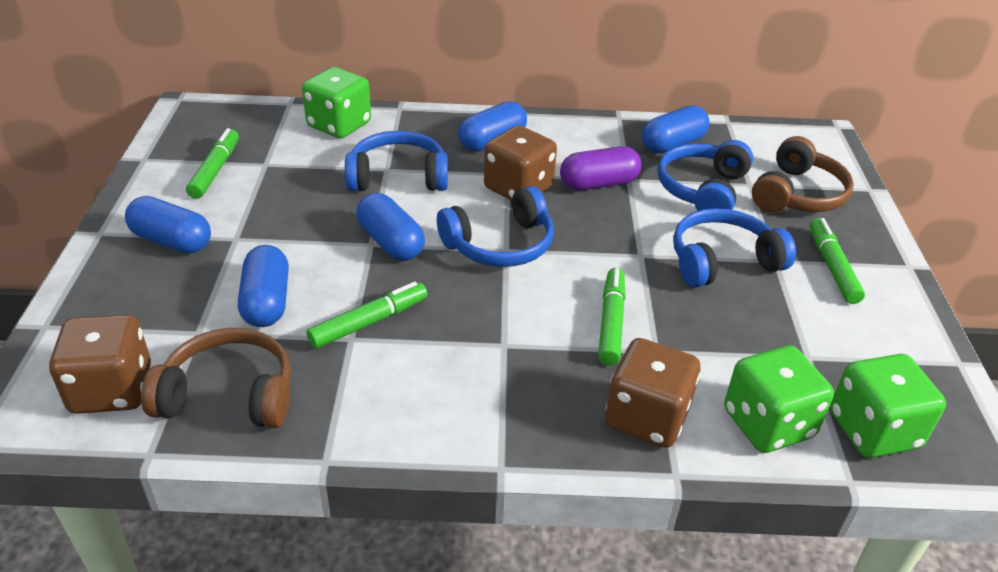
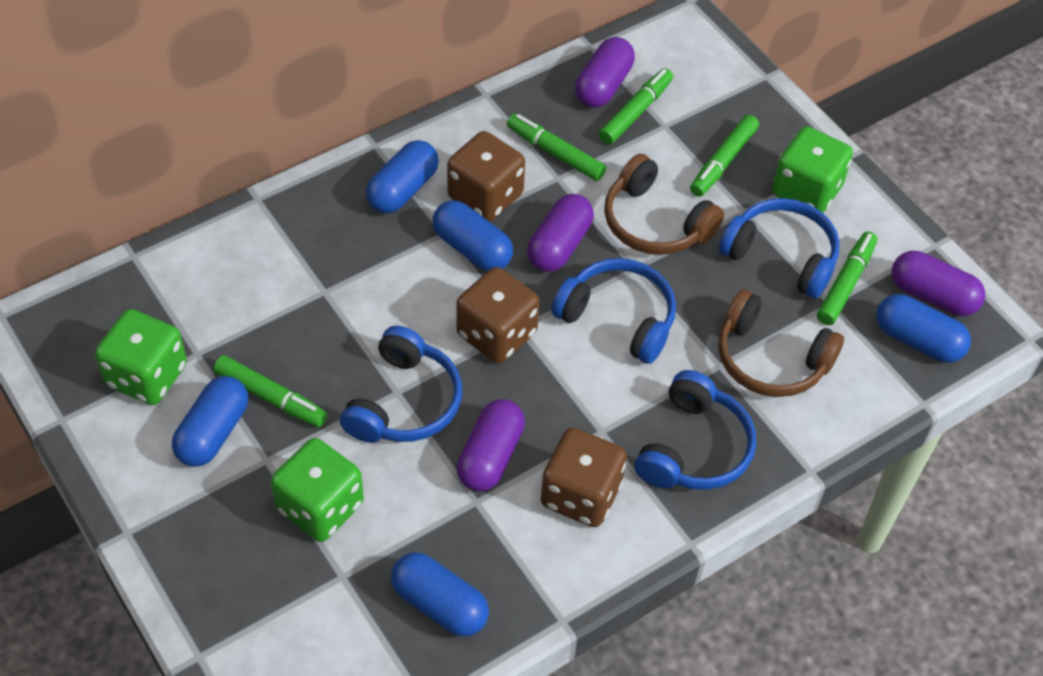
green marker: [186,128,239,199] [307,282,427,349] [598,268,626,365] [810,218,865,304] = 4 -> [213,355,327,427] [507,114,606,181] [599,68,673,145] [690,115,759,197] [817,232,877,325] = 5
purple capsule: [560,146,641,191] = 1 -> [457,399,525,492] [527,194,594,272] [575,37,635,108] [892,251,985,316] = 4

